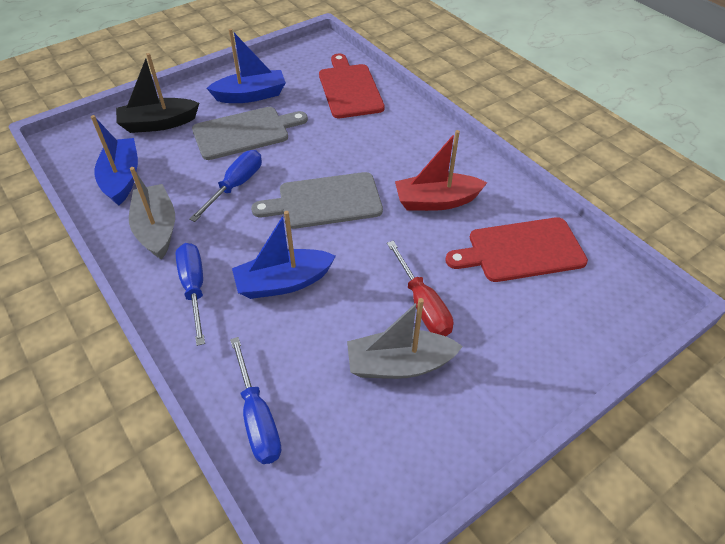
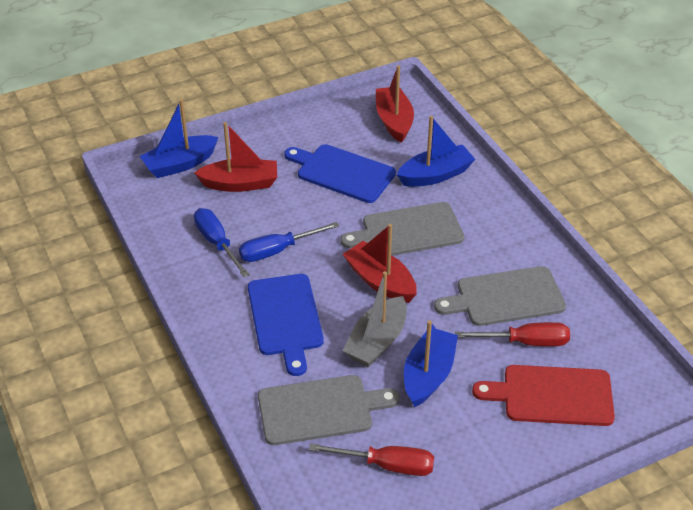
black boat: [116,53,199,133] = 1 -> none = 0
blue cutting board: none = 0 -> [248,274,324,376] [284,144,396,203] = 2
blue screwdriver: [175,243,205,346] [189,150,262,222] [230,337,281,464] = 3 -> [194,208,250,277] [239,222,339,262] = 2
grey boat: [129,167,175,260] [347,298,463,379] = 2 -> [343,271,407,367] = 1
grey cutting board: [192,107,308,160] [251,172,383,229] = 2 -> [258,375,400,445] [341,202,464,256] [434,266,566,326] = 3
red boat: [395,130,487,211] = 1 -> [194,122,277,192] [343,224,417,303] [376,65,414,143] = 3
red cutting board: [319,54,385,118] [445,217,588,282] = 2 -> [472,365,615,426] = 1
red screwdriver: [387,241,453,336] = 1 -> [309,443,434,476] [455,322,570,346] = 2

